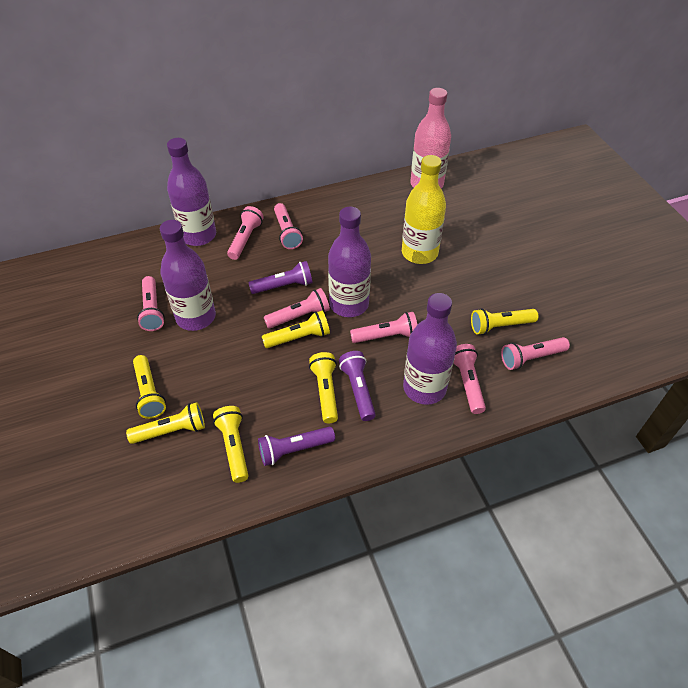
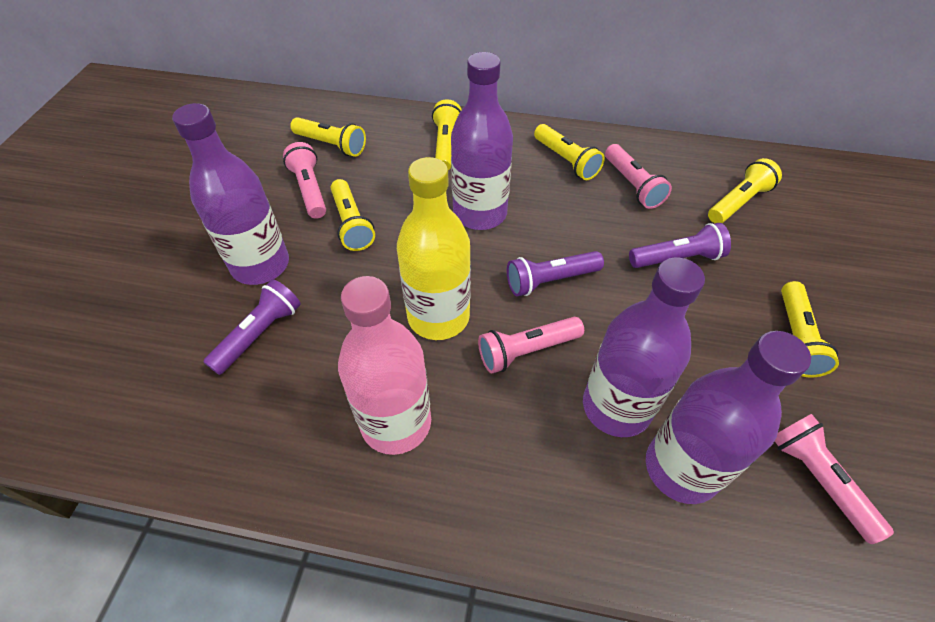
pink flashlight: [137,276,165,331] [227,206,264,260] [264,288,330,328] [274,203,303,249] [350,312,417,343] [453,344,486,414] [501,337,570,370] = 7 -> [283,142,326,219] [478,317,584,374] [605,144,672,209] [775,414,894,544] = 4

